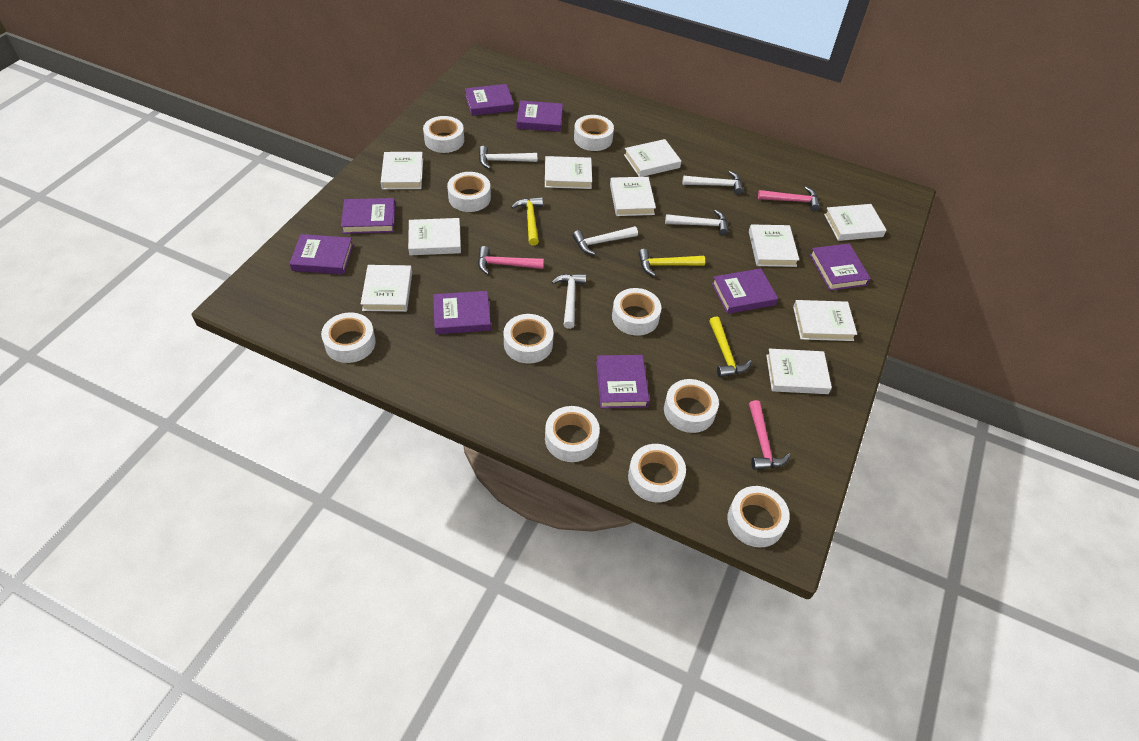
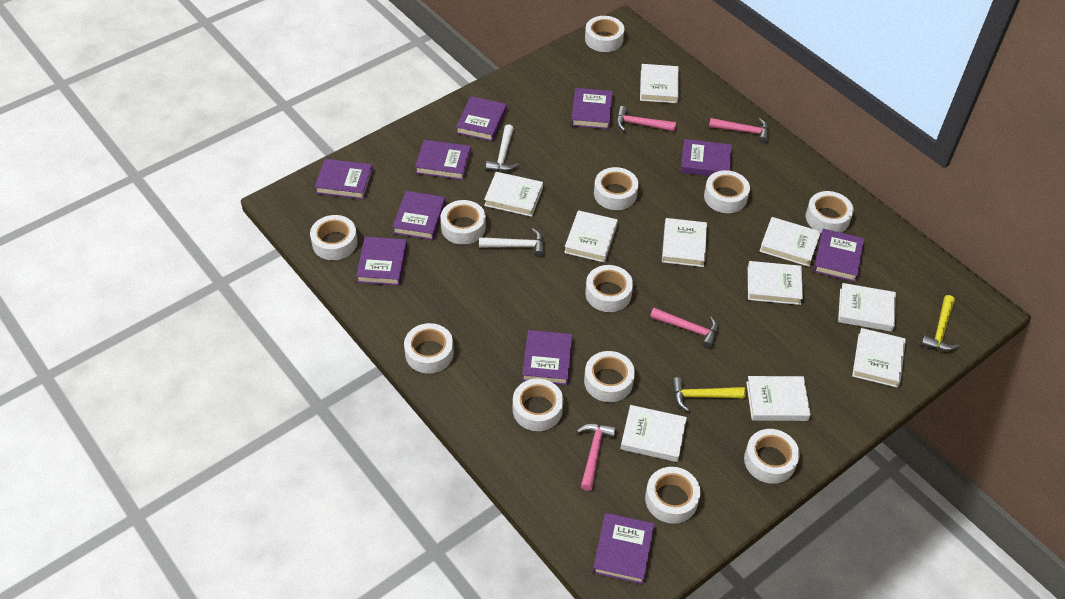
pink hammer: [478,246,544,275] [749,400,791,470] [758,187,820,211] = 3 -> [577,424,616,491] [616,106,676,131] [650,308,718,349] [709,118,769,143] = 4
purple book: [289,234,353,274] [341,198,395,234] [433,291,491,334] [465,84,514,116] [517,100,563,132] [596,355,650,408] [712,268,778,314] [810,243,871,291] = 8 -> [315,159,373,199] [356,237,407,286] [392,191,445,240] [415,140,471,180] [456,96,507,141] [522,330,573,385] [571,88,613,129] [593,513,654,584] [680,139,732,176] [813,229,864,282] = 10
white hammer: [479,146,537,169] [552,274,586,329] [572,226,638,255] [665,210,729,236] [683,171,744,195] = 5 -> [479,228,545,257] [486,124,519,172] = 2
white tape: [321,313,376,363] [423,116,464,153] [447,172,491,212] [504,314,553,364] [545,406,600,462] [574,115,614,151] [612,288,661,336] [628,444,686,502] [664,379,719,433] [727,486,790,547] = 10 -> [310,215,358,260] [404,323,454,374] [440,200,486,245] [513,379,563,431] [584,351,635,402] [585,16,624,52] [585,265,633,312] [594,167,639,210] [645,467,701,524] [704,170,750,213] [744,429,800,484] [806,191,853,233] = 12
yellow hammer: [511,197,543,246] [638,249,705,277] [709,316,752,377] = 3 -> [671,377,746,411] [921,295,959,351] = 2

